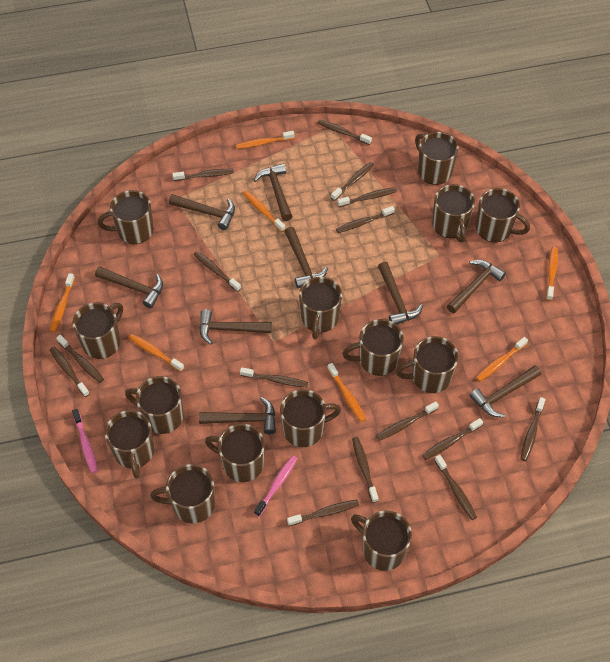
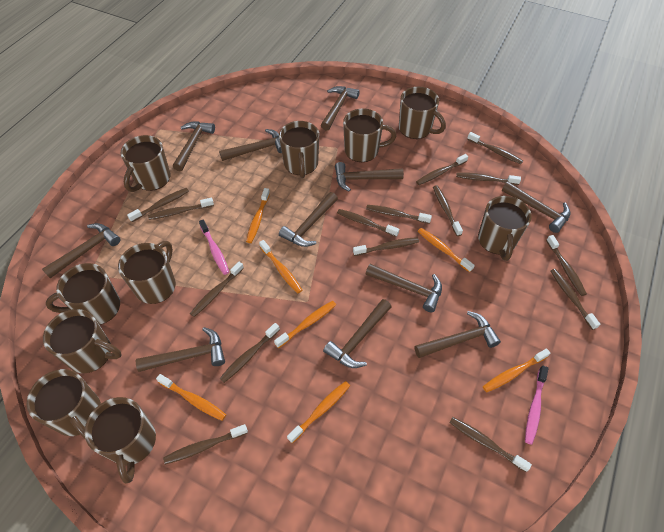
brown hammer: [95,266,163,308] [169,194,235,230] [199,310,272,345] [199,397,276,434] [254,163,293,221] [284,227,328,289] [378,262,423,325] [447,260,506,313] [469,365,541,417] = 9 -> [42,223,121,278] [136,327,225,372] [173,122,215,171] [219,129,282,161] [279,192,338,247] [321,86,360,131] [323,299,392,368] [335,162,404,192] [366,264,442,312] [415,311,501,358] [502,182,571,233] = 11
brown mug: [72,303,123,359] [98,190,154,244] [105,410,154,479] [125,376,184,434] [150,464,215,524] [205,424,265,482] [280,389,341,447] [299,277,342,340] [342,319,404,376] [351,510,412,571] [396,336,459,393] [415,132,459,185] [432,184,475,242] [476,188,530,242] = 14 -> [27,369,101,439] [43,309,122,373] [46,263,120,325] [84,397,156,483] [118,241,176,304] [120,135,171,192] [279,121,319,178] [343,108,397,162] [399,87,446,139] [478,196,532,261] = 10

